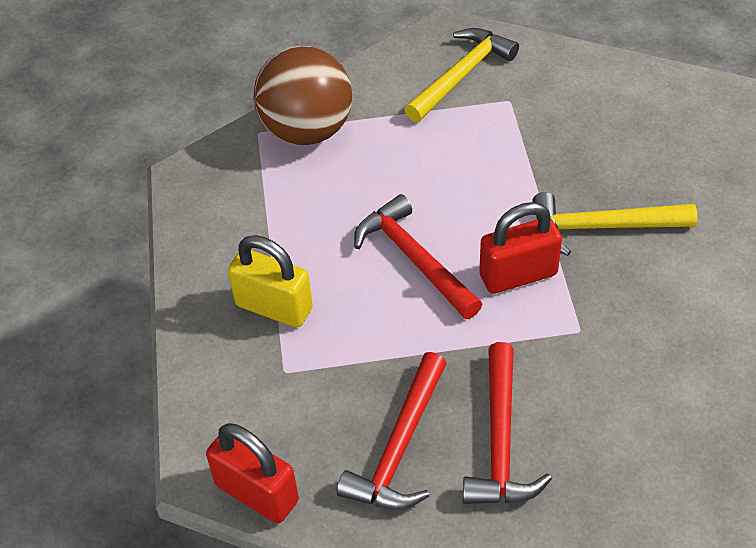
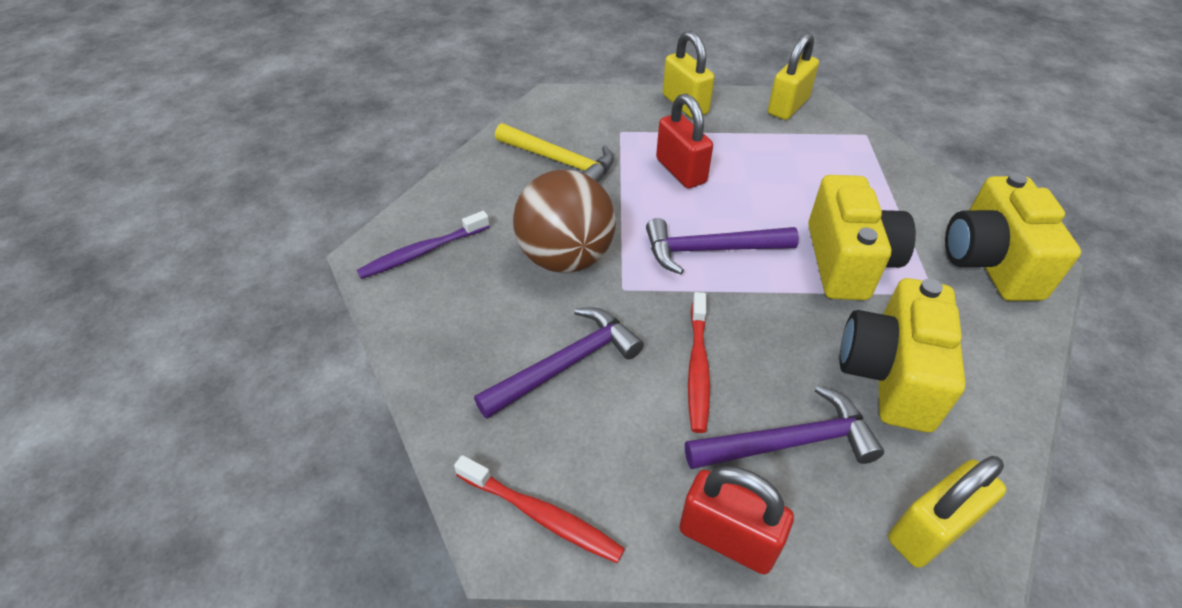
purple hammer: none = 0 -> [474,307,644,419] [646,218,799,274] [685,386,884,469] = 3
purple toothbrush: none = 0 -> [357,211,490,279] = 1
red hammer: [337,352,447,510] [354,194,482,319] [463,342,552,504] = 3 -> none = 0
red toothbrush: none = 0 -> [454,455,625,563] [688,292,710,433] = 2
yellow camera: none = 0 -> [808,175,916,300] [839,278,966,432] [945,172,1081,301] = 3
yellow hammer: [404,28,519,122] [532,192,697,256] = 2 -> [495,123,614,182] = 1
yellow padlock: [228,235,313,328] = 1 -> [663,31,715,118] [768,33,819,120] [888,456,1007,568] = 3

